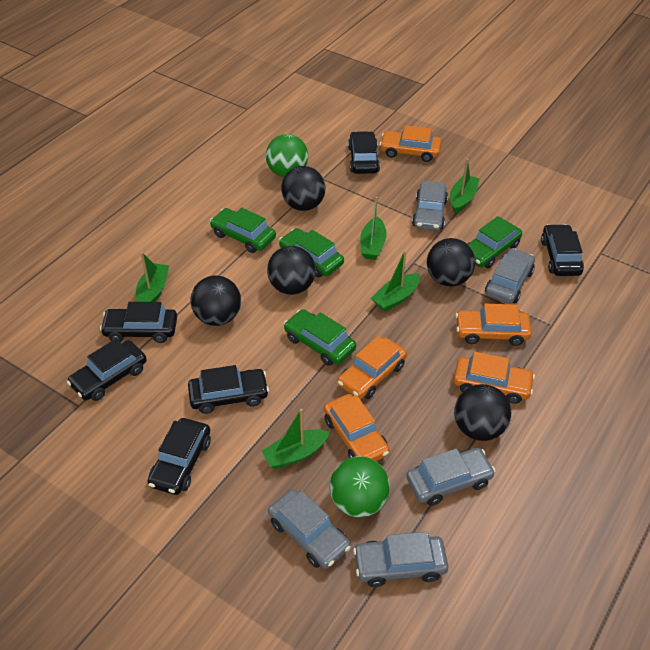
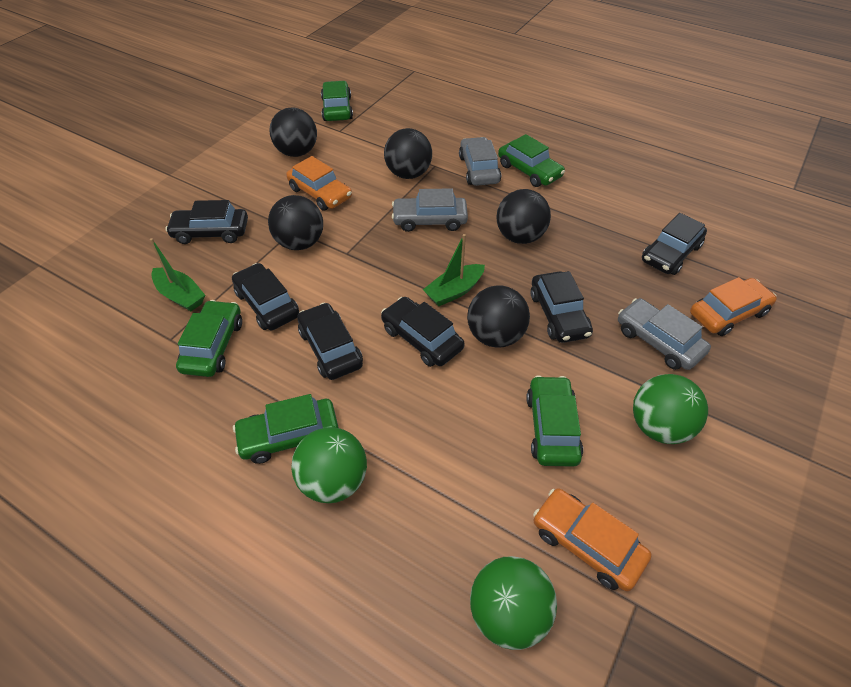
green ball: [266,134,308,177] [330,456,390,517] = 2 -> [291,427,367,503] [470,556,557,650] [633,374,708,444] = 3
green boat: [136,252,169,302] [262,409,330,469] [360,196,387,260] [371,250,420,311] [450,158,480,213] = 5 -> [150,238,205,311] [423,234,485,306] = 2
green car: [210,208,276,253] [279,228,344,278] [284,309,356,366] [467,216,522,268] = 4 -> [176,300,242,377] [233,394,339,464] [321,81,353,121] [498,134,565,187] [526,375,583,467] = 5
grey car: [268,489,351,569] [353,532,448,587] [407,448,495,506] [412,181,448,231] [485,248,535,304] = 5 -> [392,188,468,232] [459,137,501,186] [618,298,711,370] = 3
orange car: [324,394,390,461] [338,336,407,399] [380,125,442,162] [454,352,535,404] [455,304,532,346] = 5 -> [286,156,352,211] [533,488,652,591] [690,277,777,336] = 3

